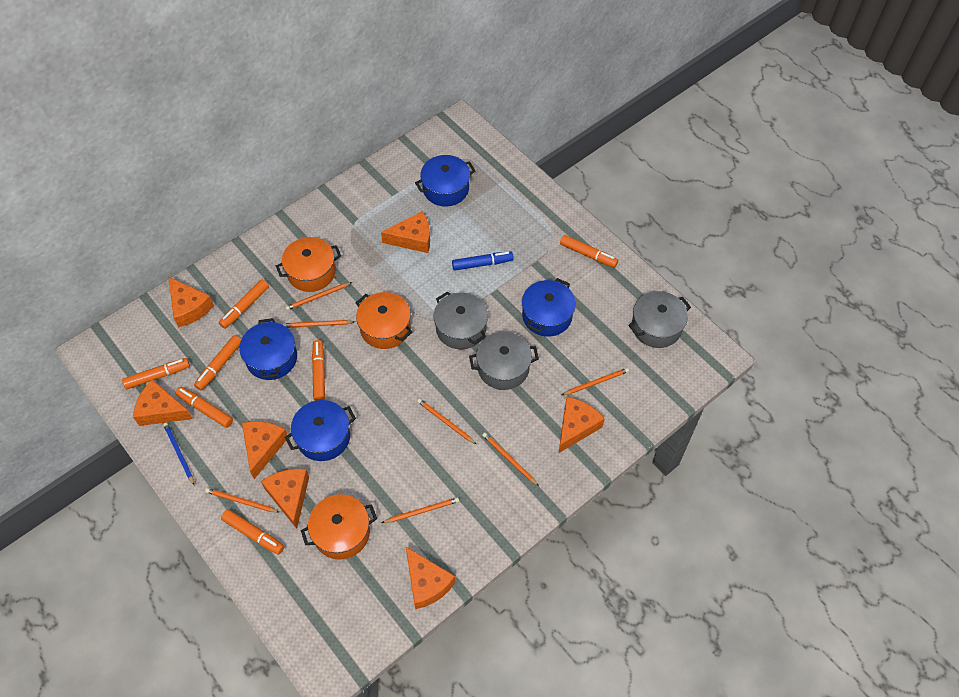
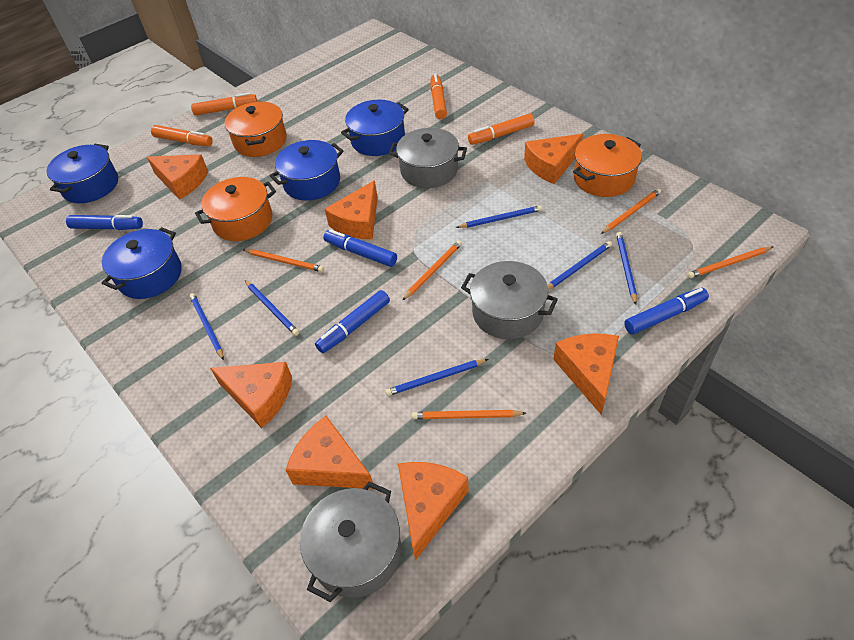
blue marker: [452,252,514,271] = 1 -> [66,215,143,230] [315,290,390,353] [323,229,397,267] [624,288,709,334] = 4
blue pencil: [163,423,194,485] = 1 -> [189,293,224,360] [245,280,299,336] [385,359,488,396] [456,205,542,228] [547,241,612,290] [616,232,637,305] = 6
orange marker: [122,358,190,389] [176,387,233,428] [194,335,241,390] [219,280,269,329] [221,509,284,555] [312,340,325,401] [560,235,618,268] = 7 -> [151,125,213,146] [191,92,257,115] [431,74,447,119] [468,114,535,145] = 4
orange pencil: [205,488,279,512] [282,320,355,328] [285,282,352,310] [382,497,459,523] [417,398,476,444] [482,433,539,486] [562,368,629,395] = 7 -> [243,249,324,272] [403,240,462,300] [412,410,526,419] [601,188,661,234] [687,247,773,278] = 5

